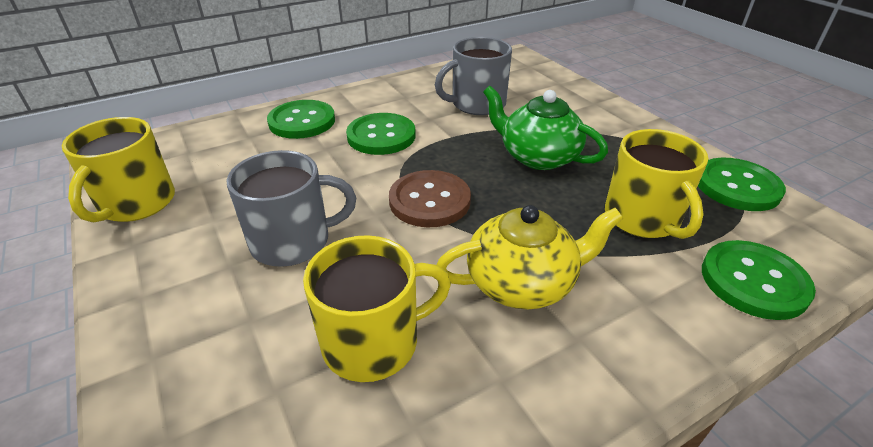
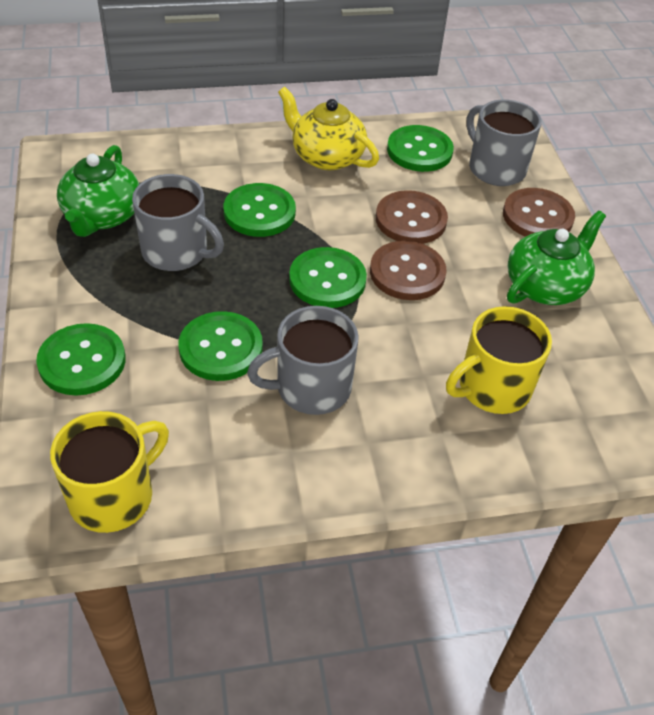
brown button: [389,170,471,227] = 1 -> [370,241,446,300] [376,190,448,244] [503,188,575,237] = 3
green button: [267,100,335,139] [346,113,416,155] [698,158,786,211] [702,240,816,320] = 4 -> [36,323,126,396] [178,311,263,381] [224,183,296,237] [289,247,367,308] [387,125,454,172] = 5
green teapot: [483,86,608,170] = 1 -> [57,145,139,237] [507,210,606,305] = 2
grey mug: [226,150,356,267] [435,37,512,115] = 2 -> [132,174,224,271] [247,306,359,415] [466,99,542,186] = 3
yellow mug: [62,117,175,222] [303,235,451,382] [605,129,708,239] = 3 -> [50,411,169,533] [446,306,552,414] = 2

